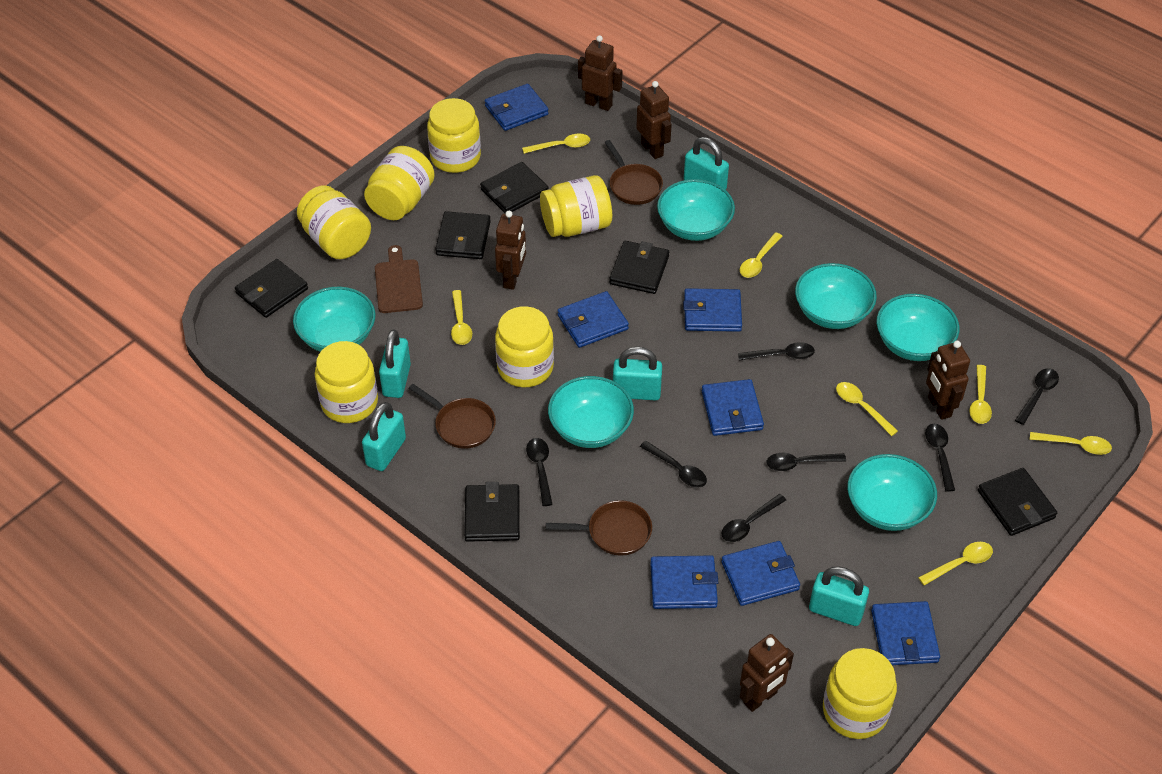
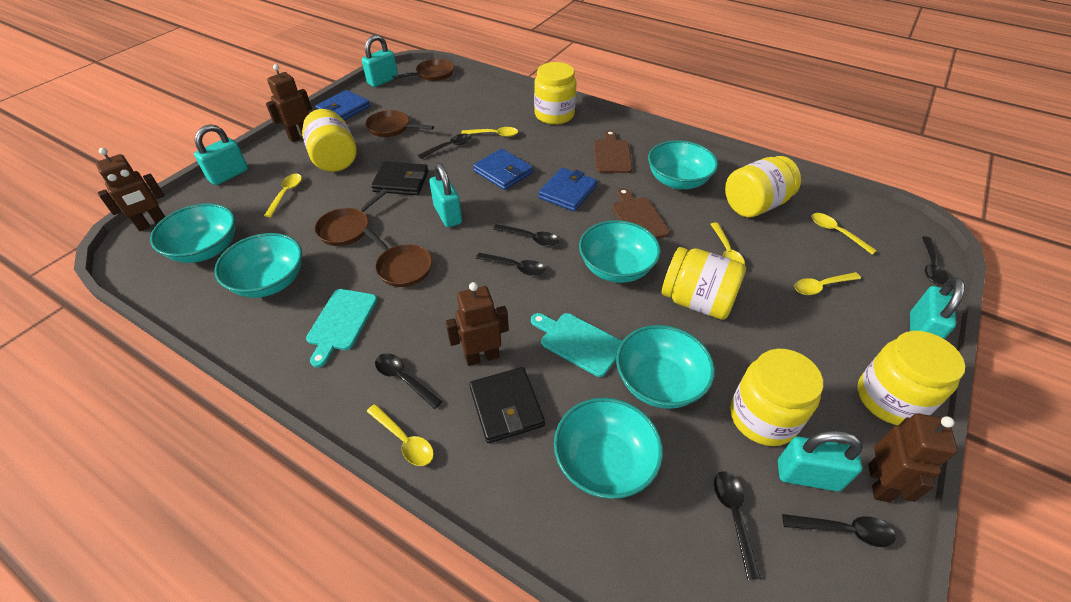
black wallet: [235,259,308,318] [435,211,491,259] [464,482,520,542] [480,162,549,213] [609,241,669,294] [978,468,1057,536] = 6 -> [371,161,428,195] [469,367,545,443] = 2
blue wallet: [485,84,549,131] [557,291,629,348] [650,555,718,609] [683,288,742,332] [702,379,764,436] [721,541,800,606] [871,601,940,665] = 7 -> [315,90,370,121] [473,149,533,190] [538,168,597,211] = 3
brown cutting board: [375,245,423,313] = 1 -> [594,130,632,173] [612,188,670,239] = 2
brown pan: [409,384,496,449] [546,500,652,556] [604,140,663,205] = 3 -> [315,189,388,246] [363,228,432,287] [365,110,434,137] [392,59,454,81] = 4
brown robot: [495,211,526,290] [578,35,622,111] [636,81,672,159] [740,634,794,712] [926,341,970,420] = 5 -> [96,148,165,231] [266,64,312,142] [446,282,509,366] [868,413,958,502] = 4
turquoise cutting board: none = 0 -> [306,289,377,367] [531,313,622,377] = 2
yellow jar: [297,185,371,259] [315,341,378,423] [364,146,435,220] [427,98,481,173] [495,306,554,387] [540,175,612,237] [823,648,897,739] = 7 -> [302,109,357,172] [534,62,576,125] [662,247,746,320] [725,156,801,218] [730,349,823,446] [857,331,965,425] = 6
yellow spoon: [451,290,472,345] [522,134,590,154] [740,232,782,278] [836,382,898,436] [918,542,993,586] [969,365,992,424] [1030,432,1112,455] = 7 -> [264,174,302,217] [367,404,434,466] [461,127,518,137] [711,223,745,264] [795,272,861,295] [811,213,877,255] = 6

